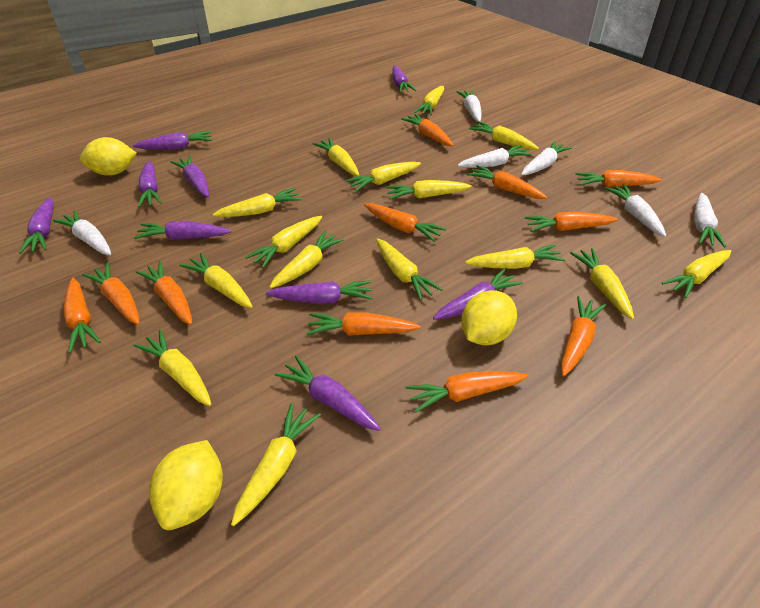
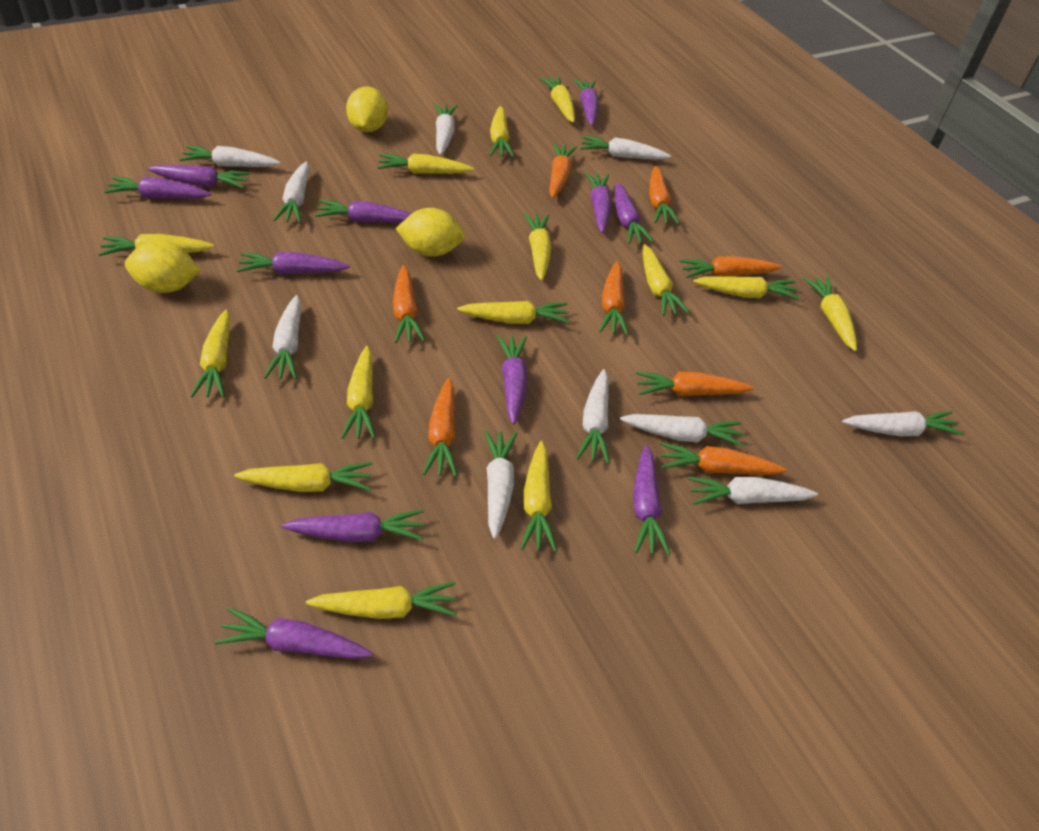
orange carrot: [64,278,101,353] [82,263,140,325] [136,261,192,325] [306,312,421,336] [364,203,446,242] [401,114,453,146] [406,371,528,413] [467,165,547,199] [524,212,618,232] [561,296,606,376] [575,170,662,187] = 11 -> [393,265,425,343] [423,378,457,477] [549,143,577,198] [599,261,629,335] [636,371,754,396] [649,166,680,224] [660,442,787,475] [680,256,782,278] = 8
purple carrot: [19,197,54,254] [133,131,212,150] [134,221,232,240] [138,161,162,207] [170,156,209,197] [266,280,373,304] [275,355,381,431] [392,65,416,93] [433,269,523,320] = 9 -> [104,177,212,199] [148,165,250,188] [215,608,373,659] [237,252,350,274] [282,510,424,542] [315,200,411,222] [497,335,528,425] [574,79,599,126] [585,173,612,233] [615,182,654,244] [633,445,671,556] = 11
white carrot: [53,210,111,255] [456,90,482,122] [457,145,532,168] [521,141,572,175] [605,184,666,237] [694,193,726,248] = 6 -> [179,146,281,167] [264,295,301,379] [274,162,309,223] [434,104,457,155] [484,430,517,539] [576,369,610,464] [580,136,671,160] [620,414,744,447] [688,477,818,505] [842,411,963,436] = 10
yellow carrot: [133,329,212,406] [180,253,253,308] [213,188,302,217] [231,403,321,526] [245,216,322,268] [269,231,345,289] [313,138,359,176] [345,162,421,192] [376,238,443,300] [386,180,472,199] [414,86,444,115] [465,244,565,269] [469,122,539,150] [570,248,634,320] [662,250,731,298] = 15 -> [98,234,215,256] [190,310,231,398] [234,462,372,492] [306,582,457,619] [341,346,376,439] [377,154,474,174] [457,301,570,324] [490,106,514,157] [520,441,557,552] [523,213,552,281] [539,76,575,123] [643,244,689,316] [693,276,800,300] [803,276,857,351] = 14

